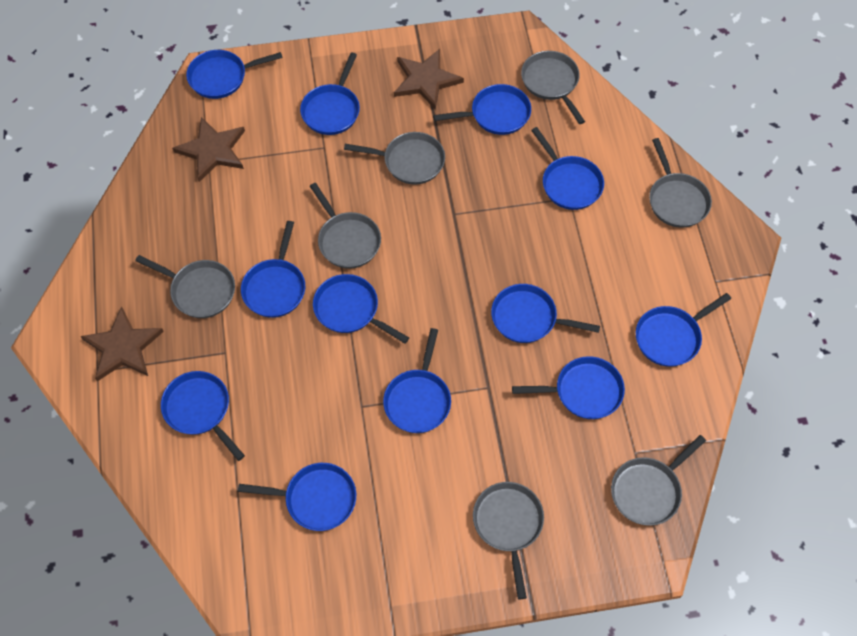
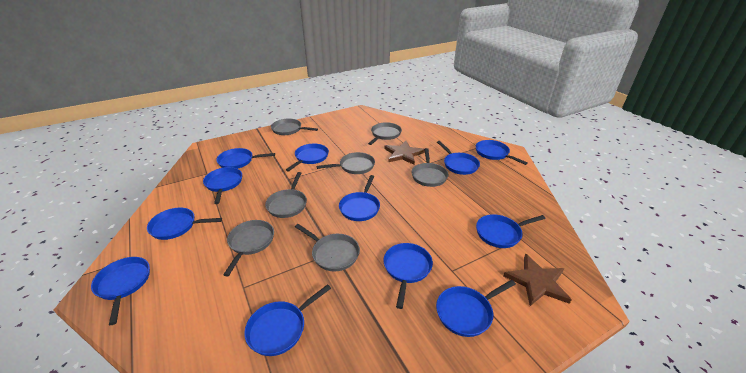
brown star: [81,306,164,381] [172,117,245,182] [394,49,464,110] = 3 -> [385,141,425,165] [504,254,572,306] = 2

